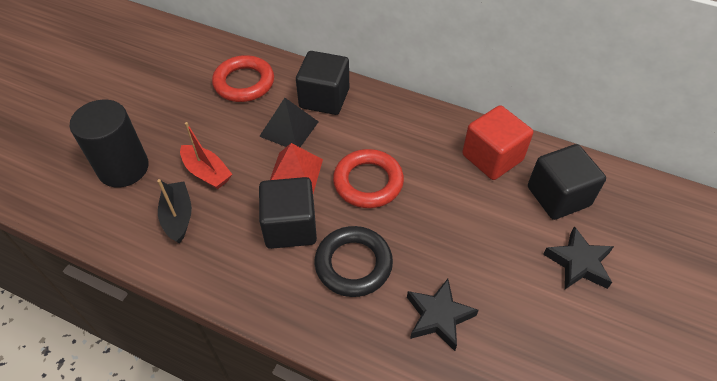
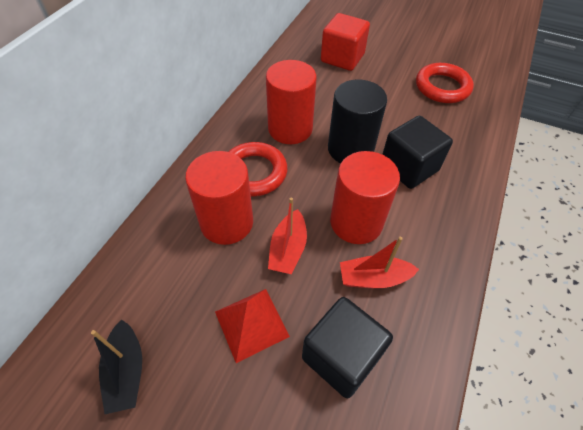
black cube: [259,177,317,249] [296,51,349,115] [528,144,606,220] = 3 -> [302,297,393,398] [382,116,453,189] = 2
black pyramid: [259,98,319,147] = 1 -> none = 0
black ring: [315,226,393,297] = 1 -> none = 0
black star: [407,279,479,351] [543,226,614,289] = 2 -> none = 0
red boat: [180,122,232,189] = 1 -> [268,197,307,274] [340,237,419,288] = 2
red cylinder: none = 0 -> [185,151,253,245] [266,60,317,144] [330,151,400,244] = 3

